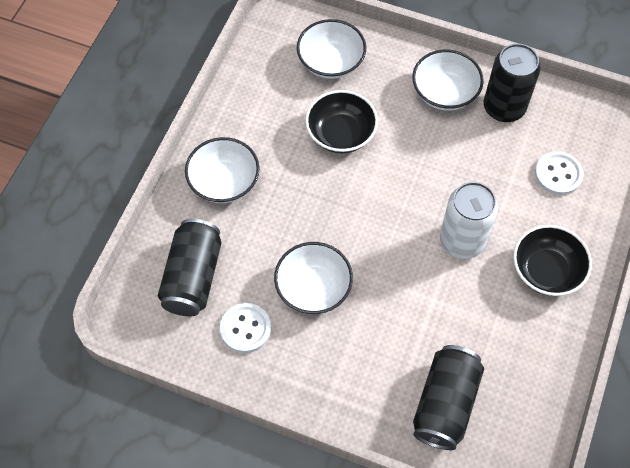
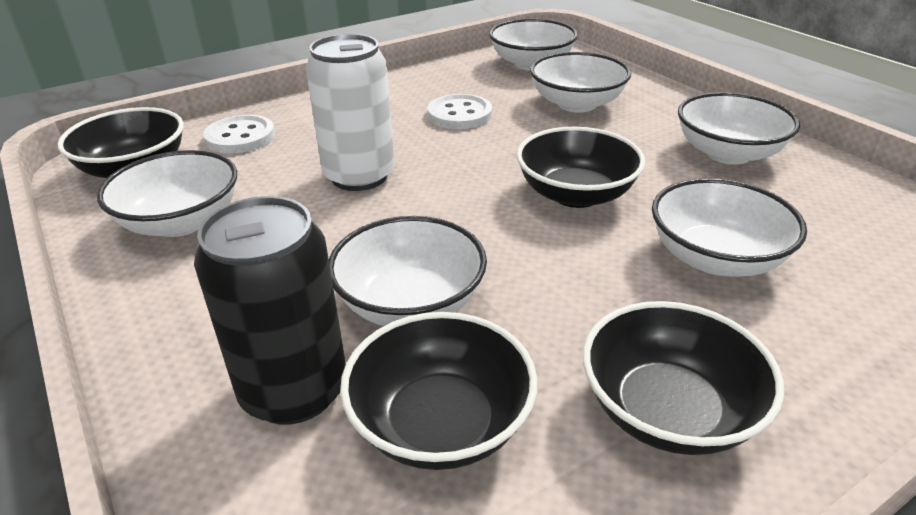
black bowl: [305,90,378,153] [513,225,592,296] = 2 -> [58,107,184,178] [340,312,538,470] [516,127,645,208] [583,301,784,455] = 4
black can: [158,219,221,316] [413,345,484,450] [484,43,540,122] = 3 -> [194,196,346,425] = 1
white bowl: [185,137,260,203] [274,242,353,314] [297,19,366,79] [412,50,484,111] = 4 -> [97,150,237,237] [329,216,487,326] [489,19,578,71] [530,52,631,113] [652,178,807,277] [678,92,800,164] = 6

